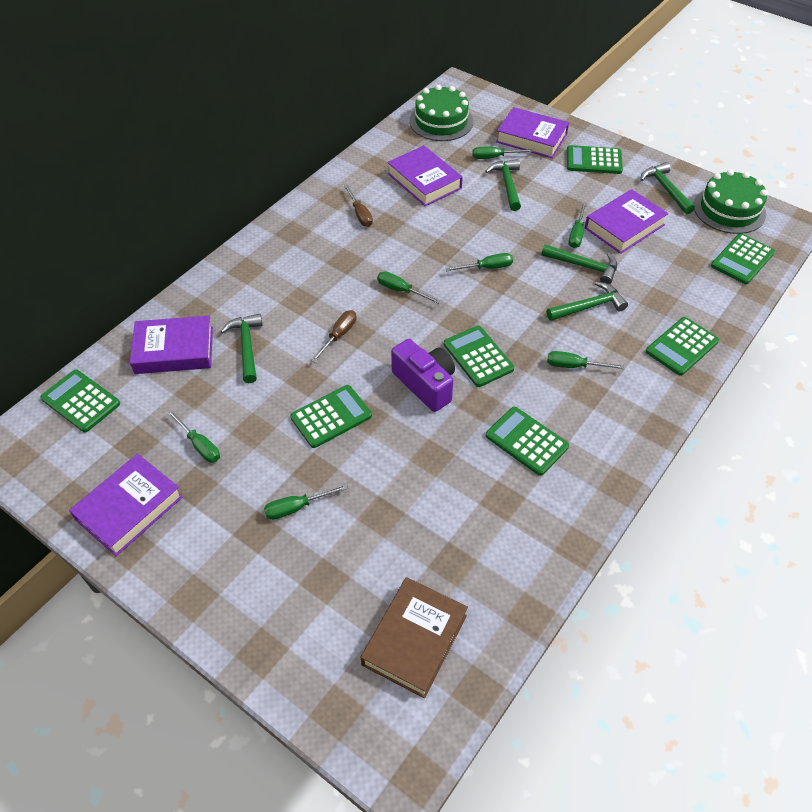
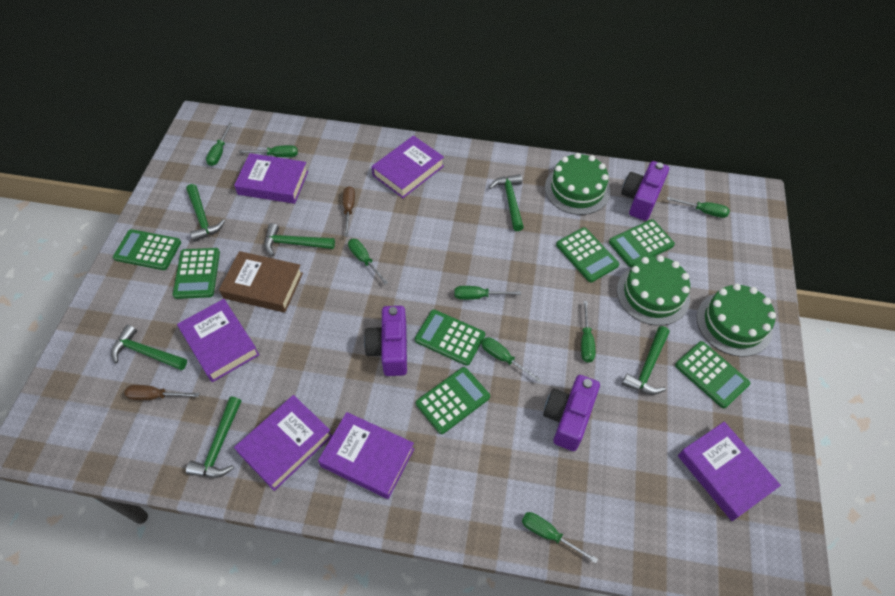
green cake: [410,85,473,141] [693,170,768,234] = 2 -> [545,153,610,215] [617,255,690,326] [697,284,776,357] = 3
green hammer: [220,314,263,383] [485,159,521,211] [541,244,617,284] [547,282,628,321] [640,162,695,214] = 5 -> [111,325,187,370] [186,184,225,242] [186,397,241,478] [264,223,335,256] [489,174,524,231] [622,326,670,395] = 6
green screwdriver: [167,409,220,463] [264,484,348,520] [377,271,441,304] [445,253,513,271] [472,147,534,159] [547,351,624,369] [569,202,586,248] = 7 -> [206,123,233,166] [239,145,298,157] [348,239,388,285] [455,286,521,300] [482,337,542,383] [522,512,598,563] [581,301,595,363] [667,197,730,218] = 8
purple book: [69,454,183,556] [130,316,213,374] [387,145,463,206] [496,107,569,158] [585,189,669,254] = 5 -> [177,299,259,382] [234,153,308,204] [234,395,332,491] [318,412,414,499] [372,136,444,198] [678,422,781,521] = 6
purple camera: [391,339,455,412] = 1 -> [364,306,407,376] [543,375,600,451] [621,161,669,221] = 3

